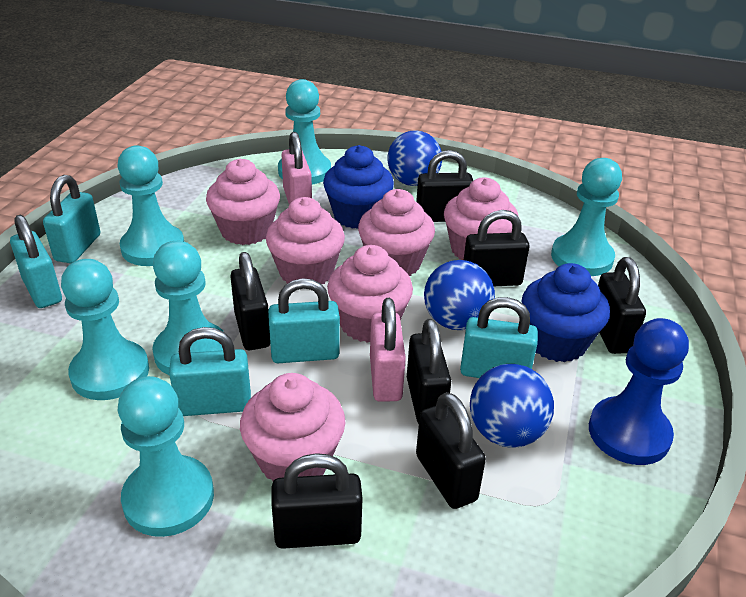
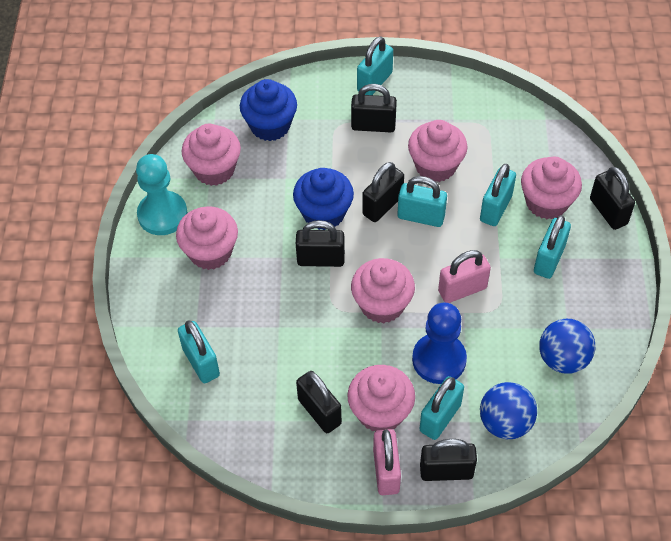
black padlock: [230,252,270,350] [271,453,363,549] [407,319,451,424] [416,150,473,222] [416,392,486,509] [464,210,529,286] [598,257,646,354] = 7 -> [296,220,345,267] [296,371,342,433] [351,84,397,132] [362,162,404,222] [420,439,477,481] [590,167,635,230] = 6
blue ball: [387,130,442,186] [424,260,495,330] [470,364,554,447] = 3 -> [480,382,537,439] [539,319,595,374] = 2
turquoise padlock: [10,215,62,308] [43,175,100,263] [169,327,251,416] [268,278,340,363] [460,297,538,378] = 5 -> [178,321,220,383] [357,36,393,95] [398,176,447,227] [420,376,464,440] [480,164,516,226] [534,215,571,279] = 6
turquoise pawn: [61,259,149,400] [117,145,184,266] [118,376,214,537] [152,241,224,375] [278,79,331,185] [551,158,622,276] = 6 -> [136,154,188,235] = 1

